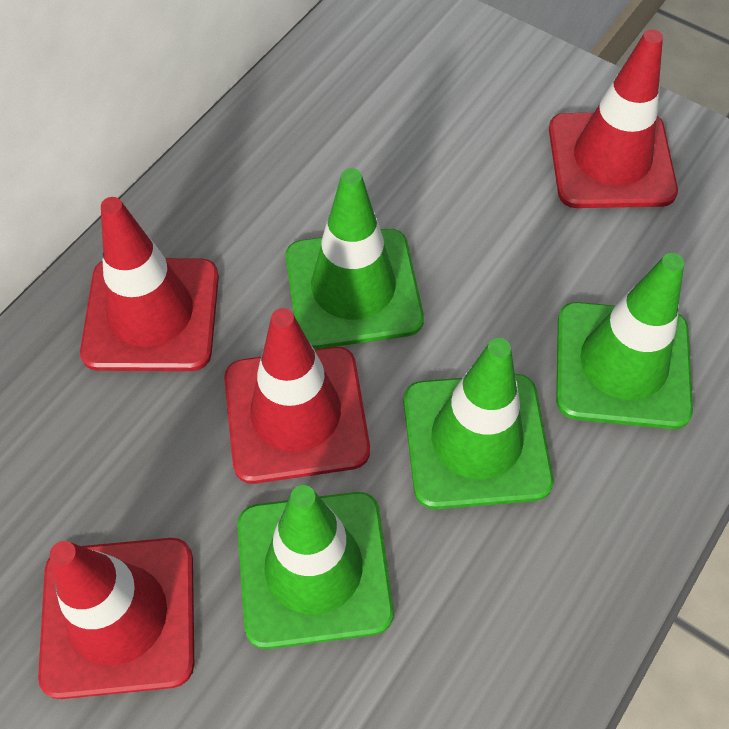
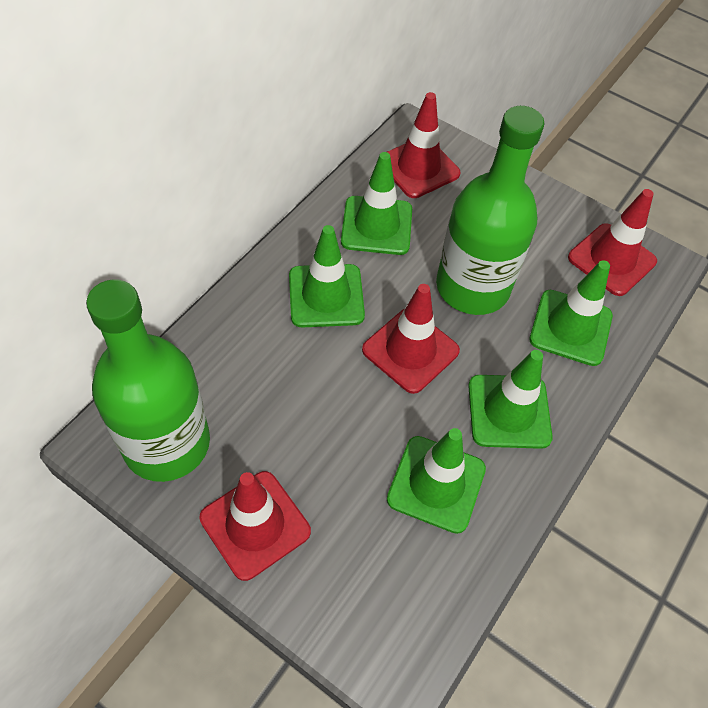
green bottle: none = 0 -> [86,280,210,482] [436,106,544,315] = 2
green traffic cone: [237,485,394,649] [285,168,424,349] [404,338,553,509] [556,253,693,429] = 4 -> [289,225,365,328] [341,152,412,255] [387,428,486,534] [469,350,553,449] [529,260,613,366] = 5

